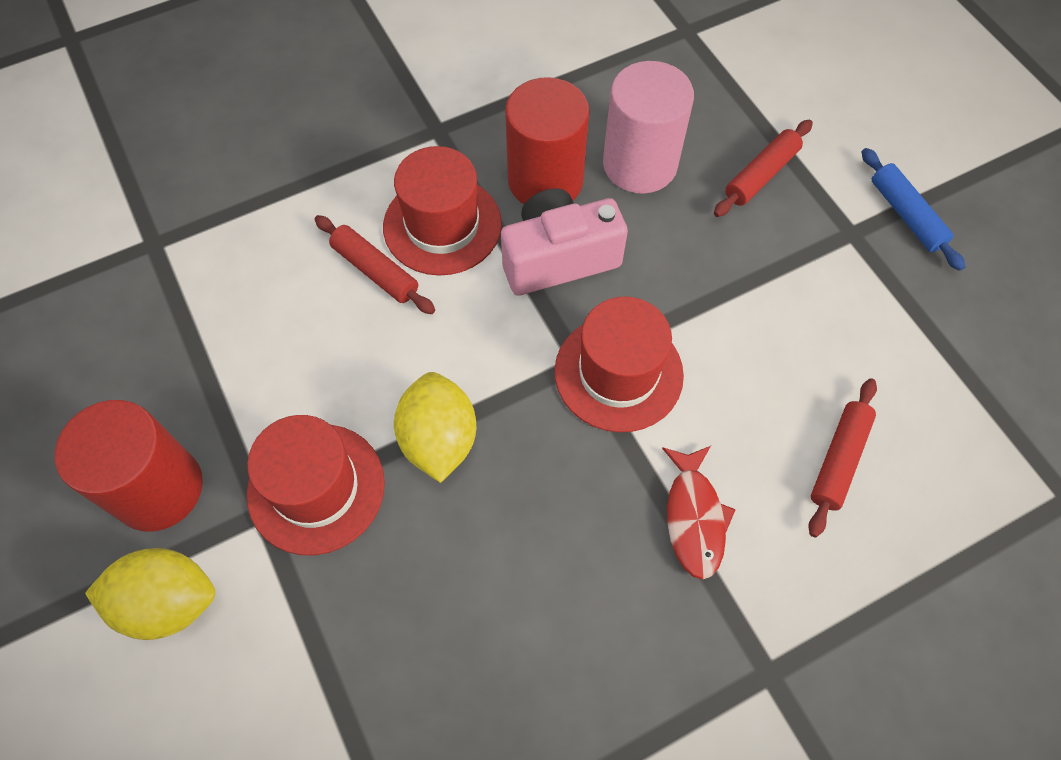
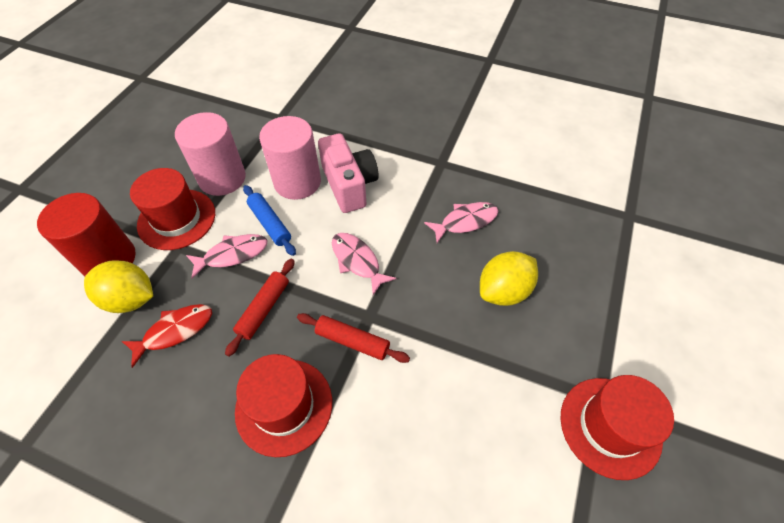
pink cylinder: [603,61,694,194] = 1 -> [175,112,246,196] [259,116,321,200] = 2
pink fish: none = 0 -> [186,234,267,279] [332,233,397,295] [424,202,498,243] = 3
red cylinder: [55,400,203,532] [505,77,589,204] = 2 -> [37,193,136,276] = 1
red rolling pin: [315,215,435,314] [714,120,813,217] [808,378,877,538] = 3 -> [225,259,295,357] [297,313,410,363] = 2

